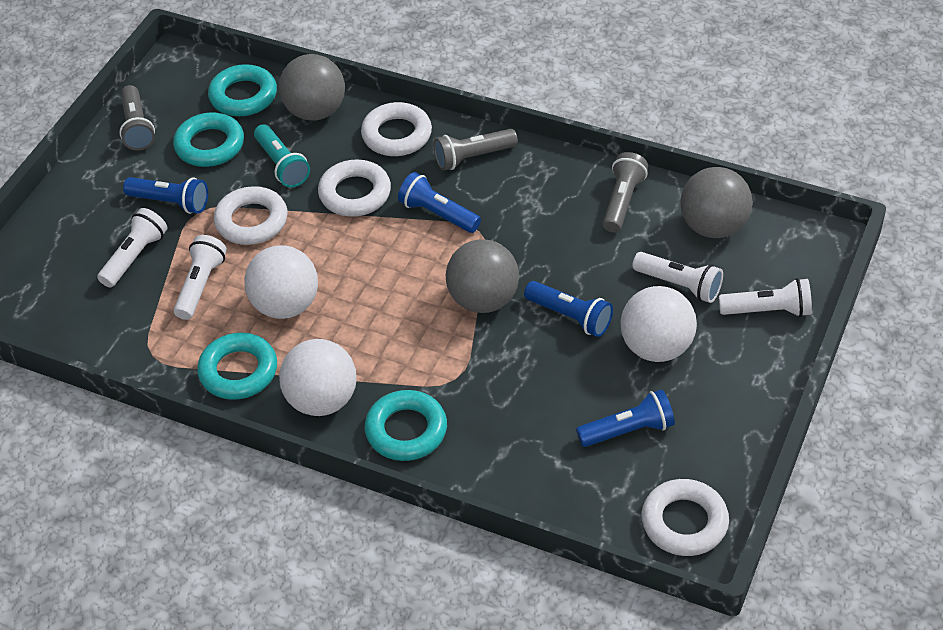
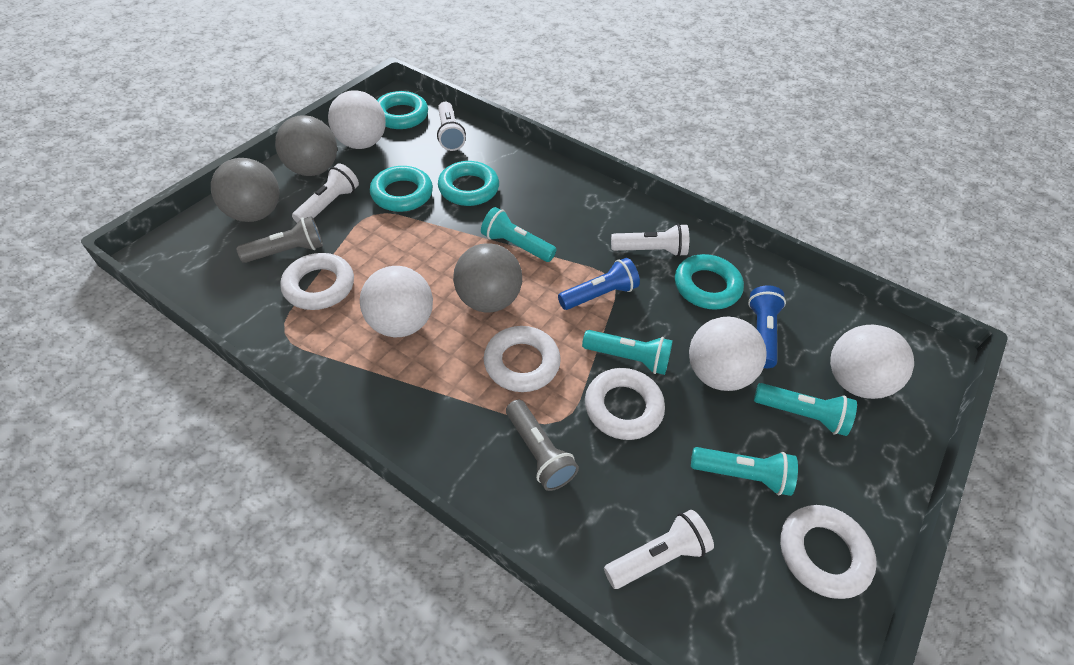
blue flashlight: [123,177,208,214] [398,172,481,233] [524,281,613,337] [576,389,675,447] = 4 -> [558,258,640,310] [748,285,786,368] = 2
grey flashlight: [119,85,155,151] [434,129,518,171] [603,152,648,233] = 3 -> [236,216,323,263] [506,400,579,491] = 2
turquoise flashlight: [254,124,310,187] = 1 -> [481,207,557,262] [582,330,673,375] [691,447,798,496] [754,383,857,436] = 4
white ball: [244,245,318,319] [279,339,357,416] [620,286,697,362] = 3 -> [328,90,386,149] [360,266,433,337] [689,317,767,391] [830,325,914,399] = 4

